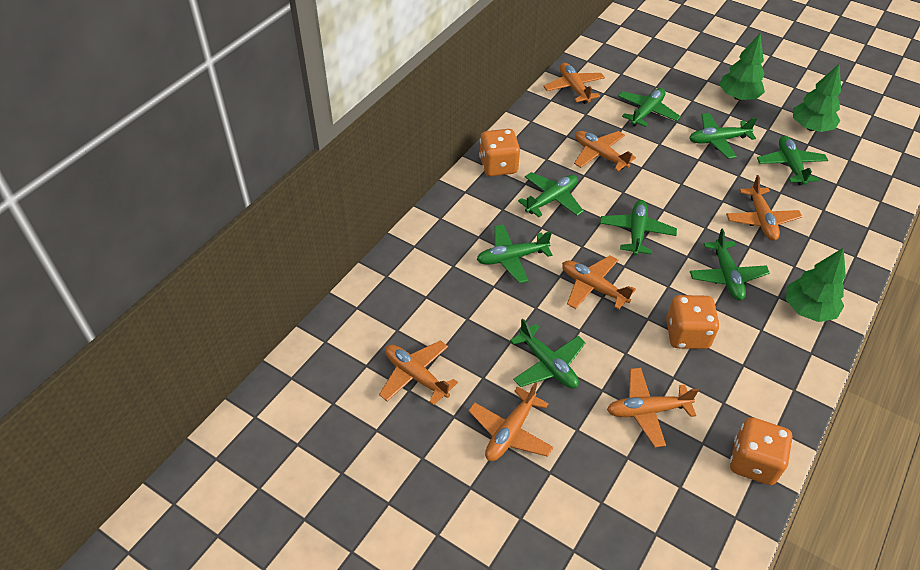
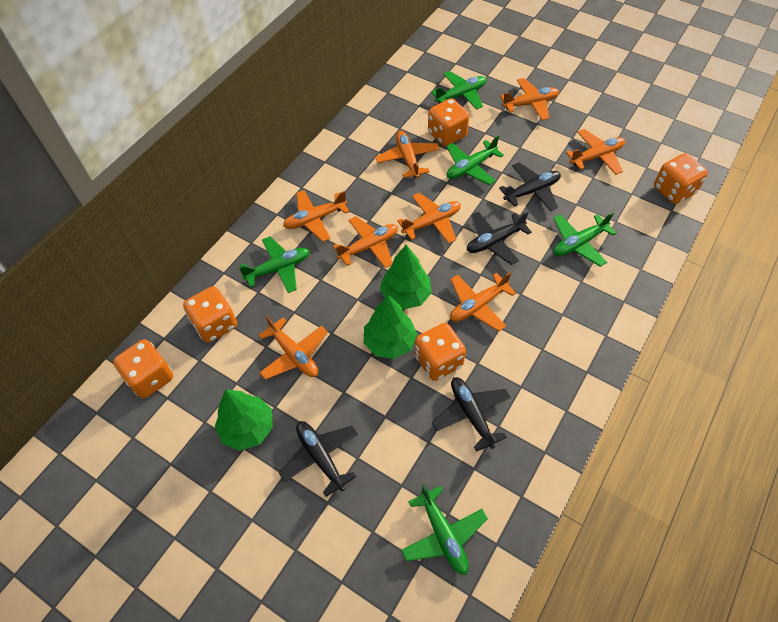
black plane: none = 0 -> [279,421,358,497] [432,377,511,452] [467,211,532,265] [499,162,561,211] = 4
green plane: [477,224,552,283] [510,319,586,389] [518,172,584,217] [600,200,677,256] [618,88,681,127] [689,113,757,159] [690,229,770,300] [757,136,828,185] = 8 -> [239,236,310,293] [401,485,488,575] [431,71,486,110] [446,136,504,185] [553,212,616,267] = 5
orange dice: [479,129,520,176] [666,295,720,349] [730,417,793,485] = 3 -> [113,339,173,399] [183,286,237,343] [415,323,466,381] [428,98,469,146] [654,153,708,204] = 5
orange plane: [379,340,458,406] [468,382,554,461] [543,63,605,104] [562,255,636,310] [574,131,636,171] [607,368,699,447] [726,175,802,241] = 7 -> [258,316,328,380] [283,190,349,242] [333,216,398,268] [375,131,440,178] [397,193,461,244] [450,272,516,331] [500,78,559,120] [565,129,625,175] = 8

